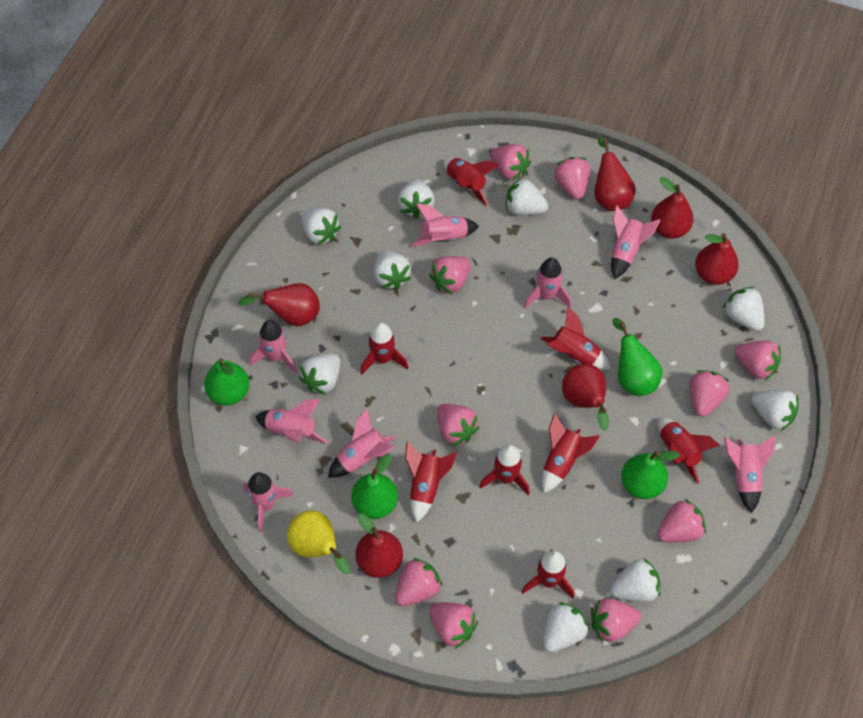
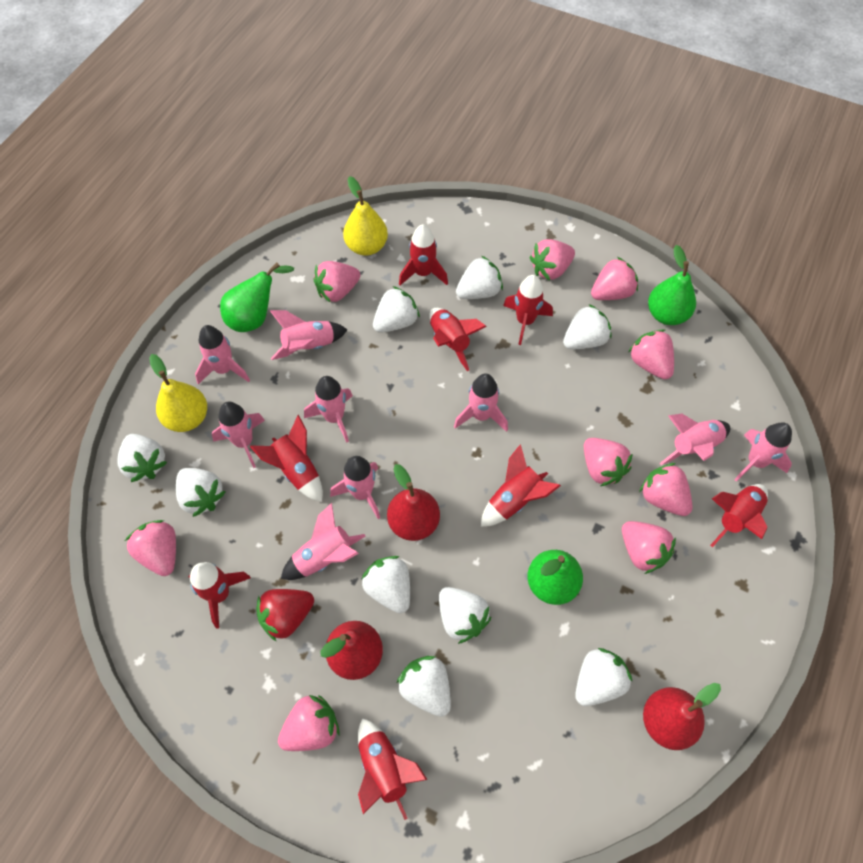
green pear: [204,358,249,406] [351,454,398,519] [612,318,662,396] [621,450,680,499] = 4 -> [220,263,294,332] [527,550,583,605] [648,245,696,325] = 3
pink rocket: [243,472,294,532] [250,320,297,373] [255,399,328,444] [328,409,396,477] [410,204,479,247] [524,258,571,309] [611,205,660,279] [724,435,775,513] = 8 -> [195,325,250,384] [212,401,265,468] [270,310,347,360] [281,503,365,580] [304,376,353,443] [330,456,380,519] [454,374,508,432] [660,413,730,465] [734,422,792,482] = 9
pink strawberry: [395,558,442,606] [429,256,471,294] [429,603,478,649] [437,404,479,446] [490,144,531,181] [554,157,590,200] [591,598,641,643] [657,499,706,542] [689,370,729,417] [734,341,781,381] = 10 -> [125,520,176,576] [278,695,340,751] [313,261,361,303] [530,239,575,281] [584,438,633,486] [591,257,638,300] [622,521,676,574] [629,329,674,379] [639,463,693,516] = 9
red pear: [238,283,320,326] [355,513,403,578] [562,364,609,431] [594,138,636,211] [651,177,694,239] [695,233,739,285] = 6 -> [320,621,383,680] [387,464,440,541] [643,683,721,750] = 3
red strawberry: none = 0 -> [256,589,314,642] = 1
yellow pear: [287,510,350,574] = 1 -> [149,354,207,432] [343,176,388,255] = 2

